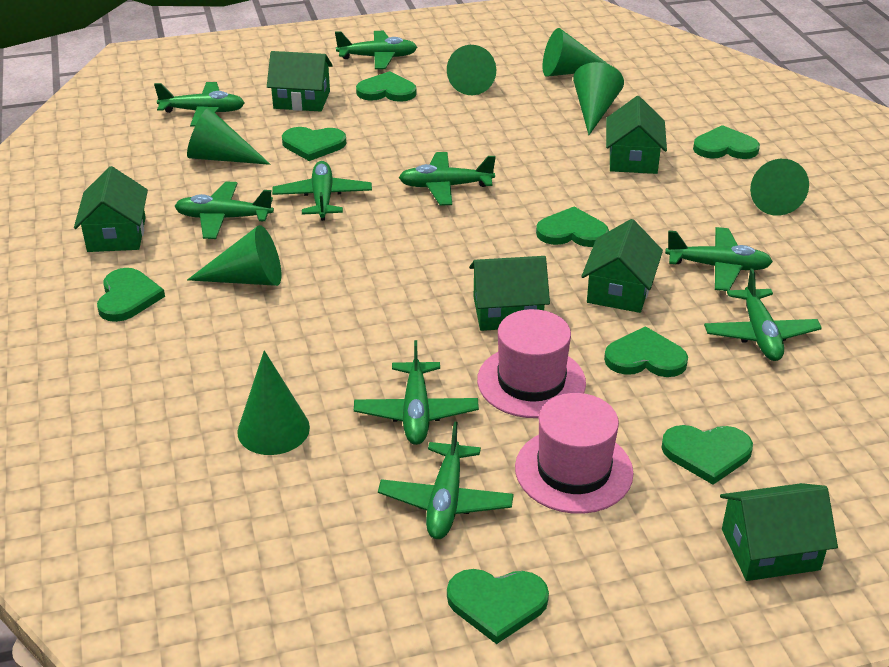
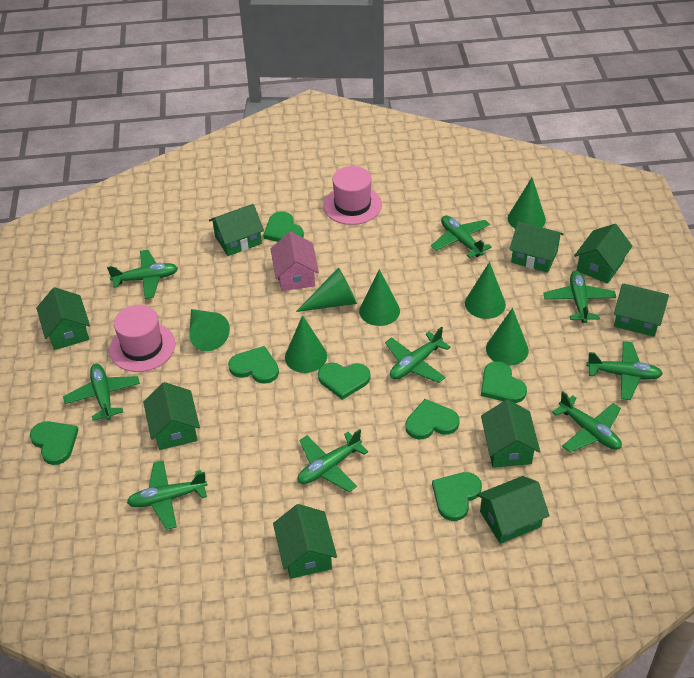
green heart: [97,268,165,322] [282,127,346,161] [356,71,417,102] [447,569,549,644] [536,207,609,247] [604,326,688,377] [662,425,753,485] [693,125,760,159] = 8 -> [30,421,78,465] [228,346,279,384] [263,211,304,242] [318,362,370,400] [406,399,460,439] [432,472,482,521] [481,361,527,403] = 7
green house: [74,166,148,252] [267,51,333,112] [469,256,550,331] [581,219,663,313] [606,96,667,174] [720,483,838,581] = 6 -> [36,287,90,350] [143,382,200,450] [209,204,264,256] [273,504,337,579] [477,476,550,544] [481,400,540,468] [509,221,564,273] [574,224,632,284] [614,284,669,337] = 9
pink house: none = 0 -> [271,232,319,291] = 1

